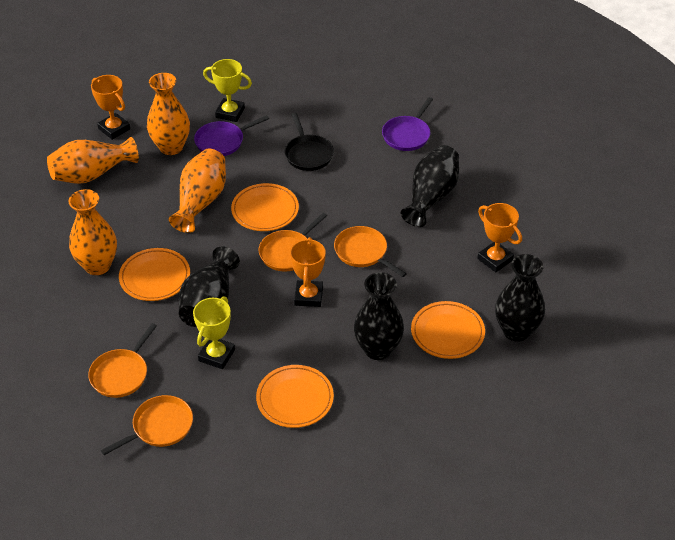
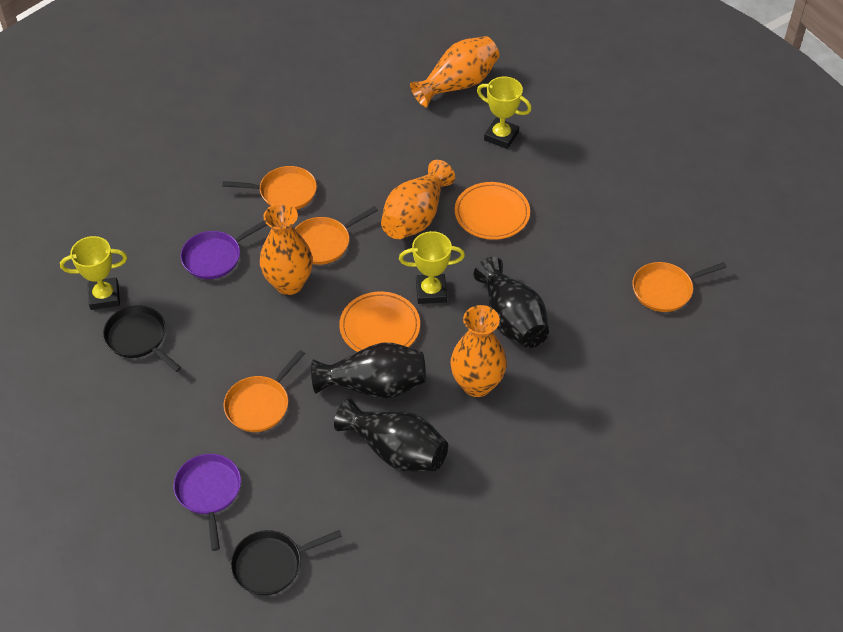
black pan: [285,113,334,171] = 1 -> [103,306,182,372] [230,530,342,595] = 2
black vase: [179,246,240,327] [354,272,404,360] [401,145,459,227] [495,254,545,342] = 4 -> [311,343,426,398] [334,398,448,471] [474,257,549,348] = 3
orange plate: [119,248,190,301] [231,183,299,231] [256,365,334,428] [411,301,485,359] = 4 -> [339,291,420,352] [455,182,530,240] = 2
orange trophy: [91,75,130,140] [290,237,326,307] [477,203,522,272] = 3 -> none = 0
yellow trophy: [193,296,235,369] [203,59,252,122] = 2 -> [60,236,127,310] [399,231,465,304] [477,76,532,149] = 3

